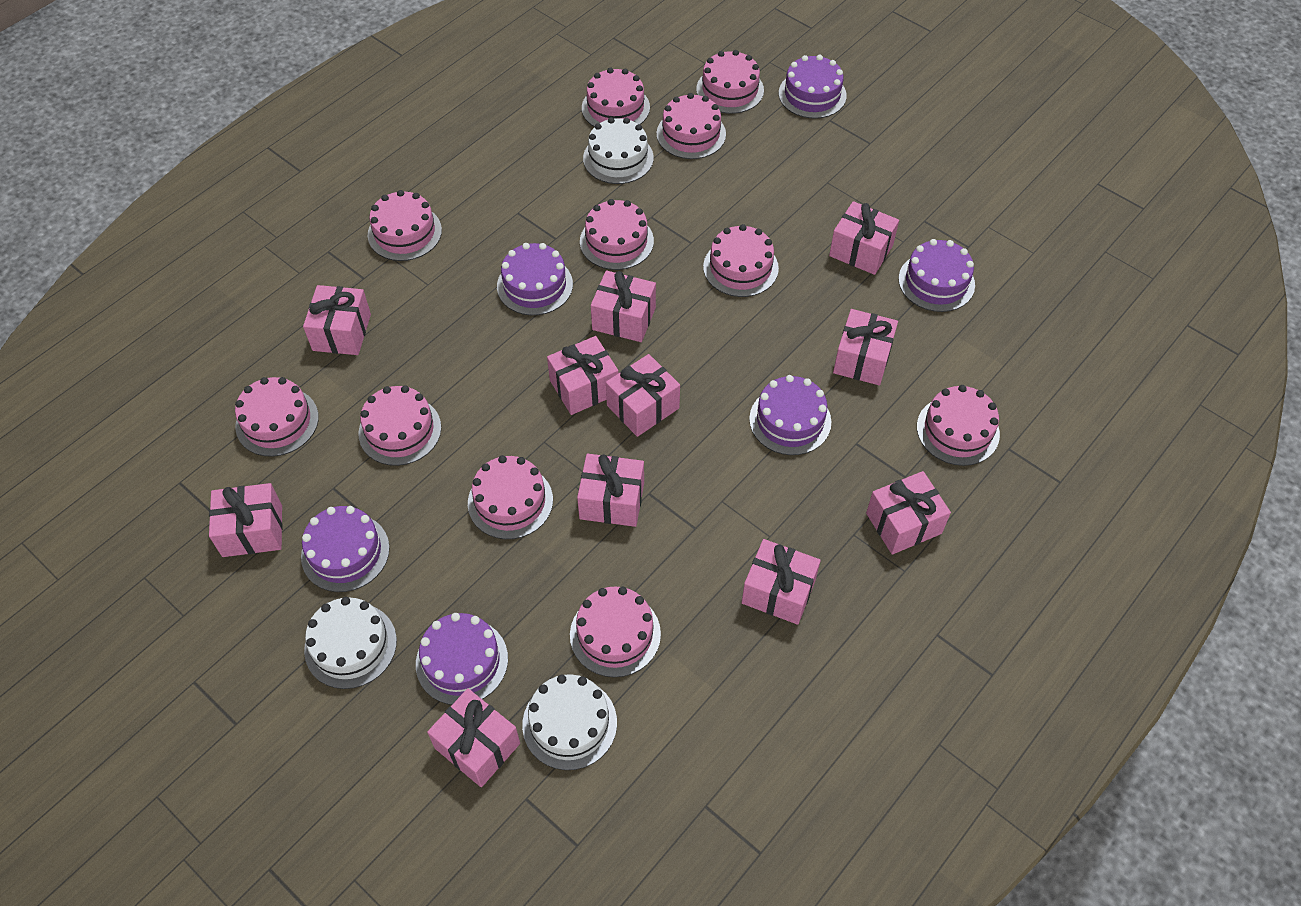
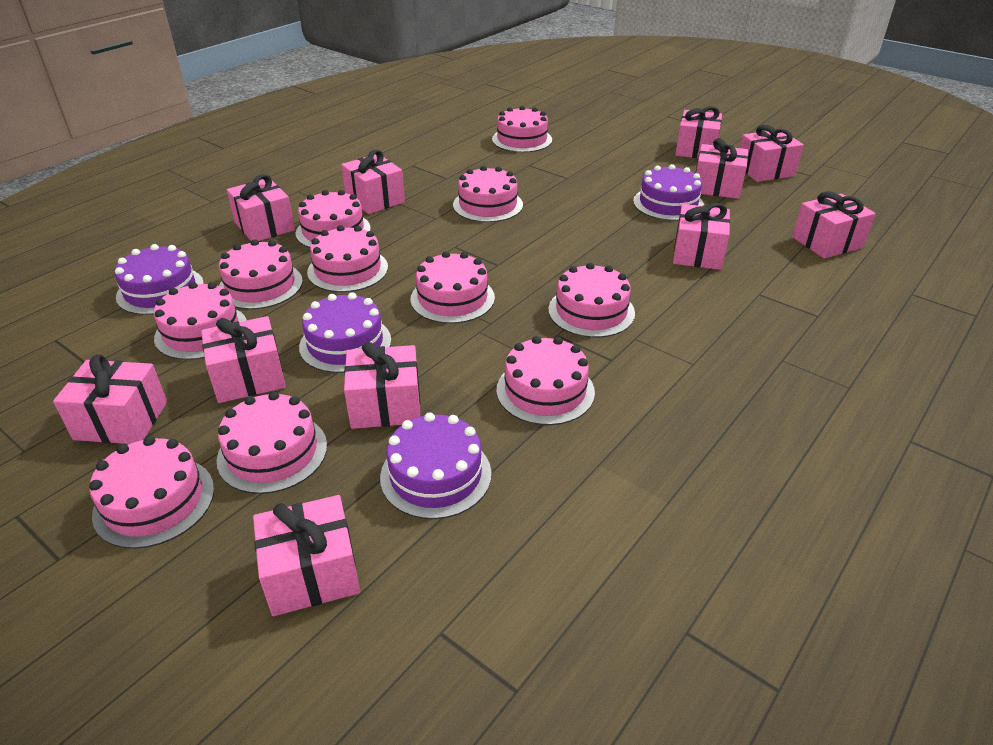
purple cake: [301,506,390,592] [416,613,508,705] [497,243,573,315] [749,375,831,455] [779,55,847,119] [899,239,975,312] = 6 -> [115,244,204,315] [299,292,391,373] [380,412,491,519] [633,164,704,221] = 4
white cake: [304,597,397,689] [522,674,617,770] [583,117,654,184] = 3 -> none = 0

